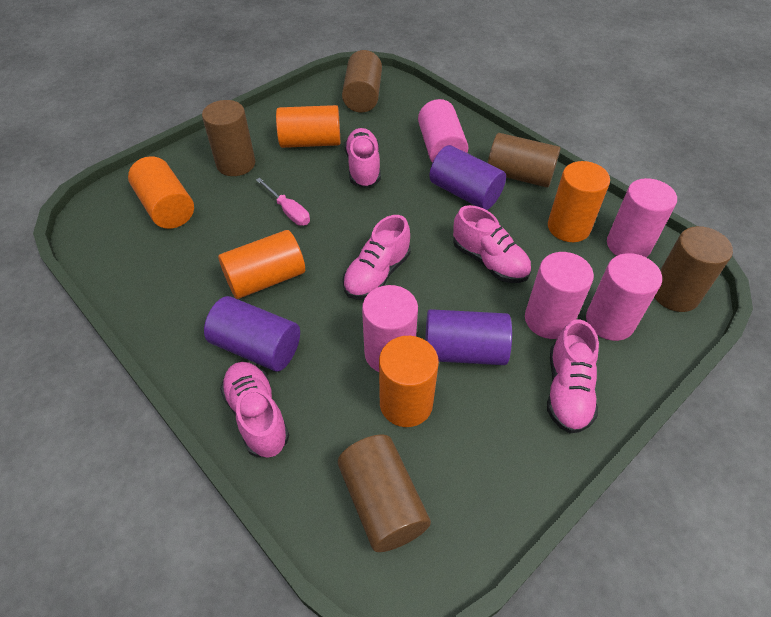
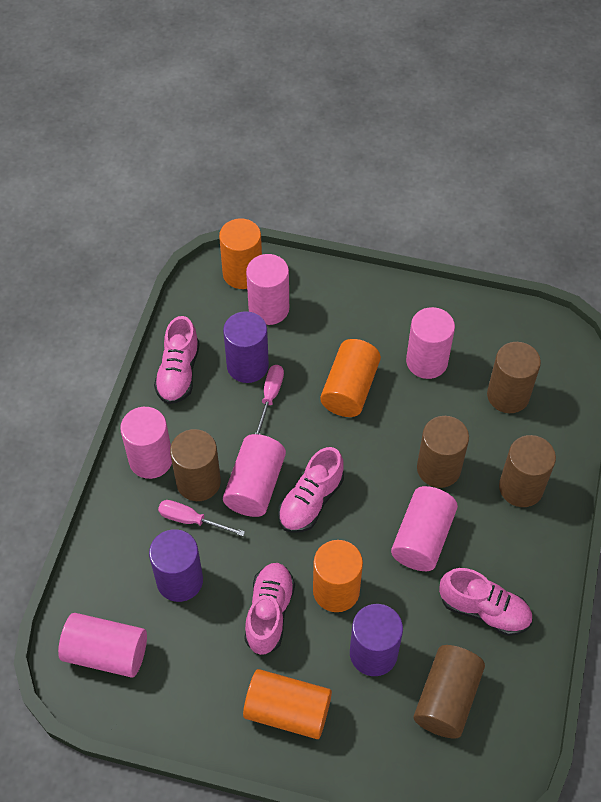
orange cylinder: [128,156,194,229] [218,230,305,299] [276,105,340,148] [379,336,439,427] [548,161,610,242] = 5 -> [219,218,262,289] [243,669,332,739] [313,540,363,612] [320,339,381,417] = 4
pink cylinder: [362,285,418,372] [418,99,468,163] [525,252,594,339] [586,253,662,341] [607,178,677,257] = 5 -> [58,613,147,678] [120,407,172,479] [223,434,286,517] [246,254,289,325] [391,486,458,571] [406,307,455,379] = 6
pink screwdriver: [256,178,310,226] = 1 -> [158,500,245,536] [255,365,284,435] = 2
pink shoe: [220,362,289,458] [342,215,411,299] [344,128,381,188] [453,205,531,283] [547,319,599,433] = 5 -> [154,316,200,404] [245,563,295,655] [278,447,344,533] [439,568,532,636] = 4

